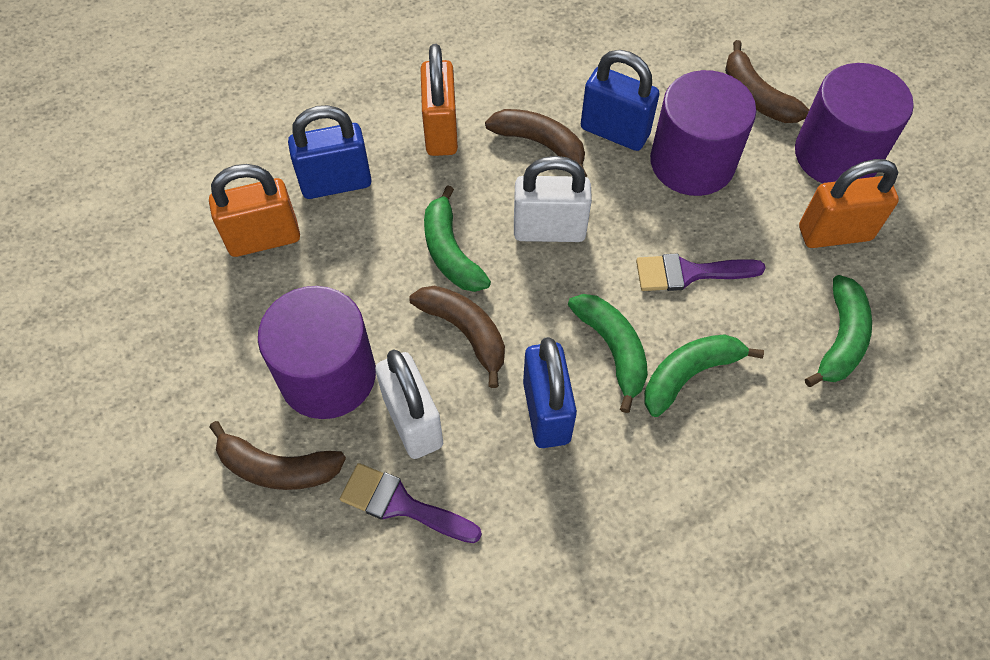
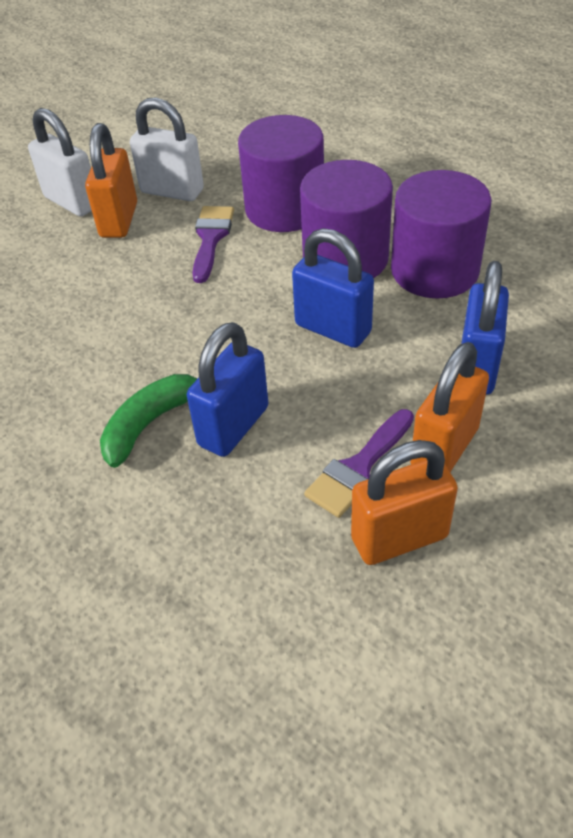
brown banana: [209,421,346,490] [410,286,505,388] [485,109,587,177] [725,40,809,123] = 4 -> none = 0
green banana: [424,185,491,292] [568,294,648,413] [644,334,764,417] [805,275,872,387] = 4 -> [100,374,197,468] = 1

